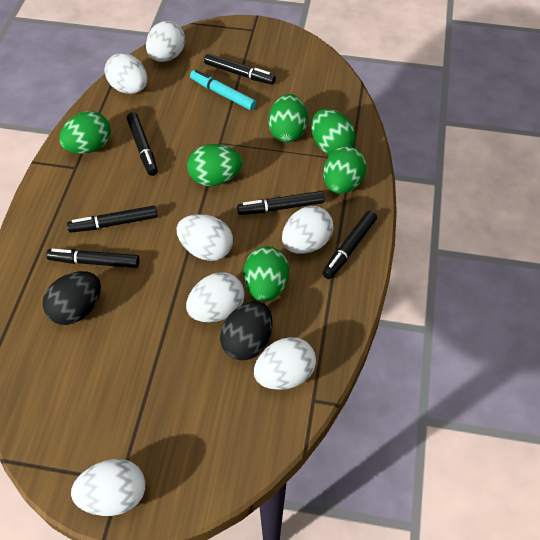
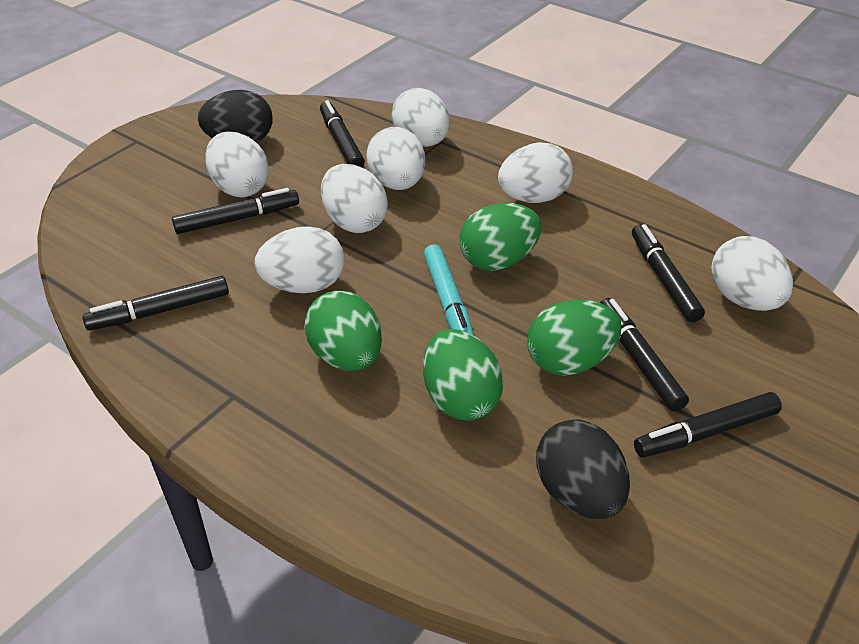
green egg: [59,111,111,154] [187,144,242,186] [244,247,289,302] [268,94,308,142] [311,109,355,155] [323,146,366,194] = 6 -> [304,291,382,371] [423,329,503,421] [460,203,541,271] [527,300,622,376] = 4

